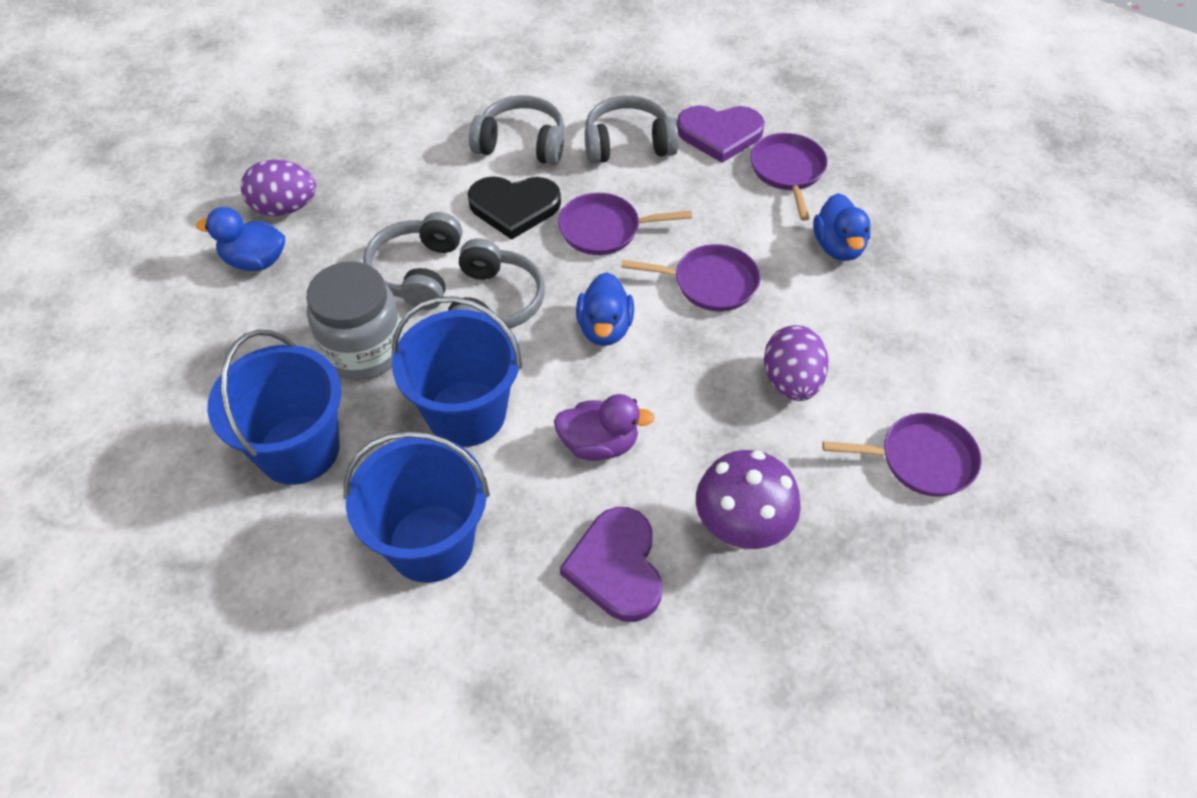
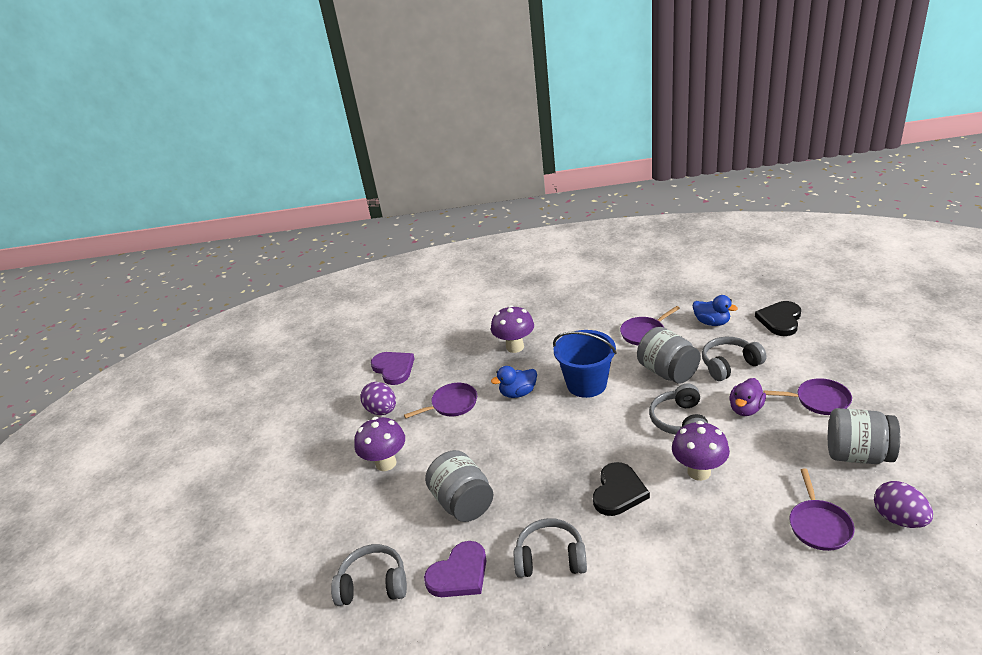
black heart: [468,176,561,240] = 1 -> [593,462,650,516] [755,301,801,336] = 2
blue bucket: [207,330,342,485] [344,431,490,583] [392,296,522,447] = 3 -> [553,330,617,398] = 1
blue duck: [196,207,285,271] [576,272,634,346] [813,193,871,261] = 3 -> [491,366,537,398] [693,295,738,326] = 2
grey jar: [306,261,403,380] = 1 -> [425,450,493,522] [637,327,701,384] [828,408,900,464] = 3
purple mushroom: [696,450,801,549] = 1 -> [354,417,405,471] [491,305,534,353] [672,421,730,481] = 3

